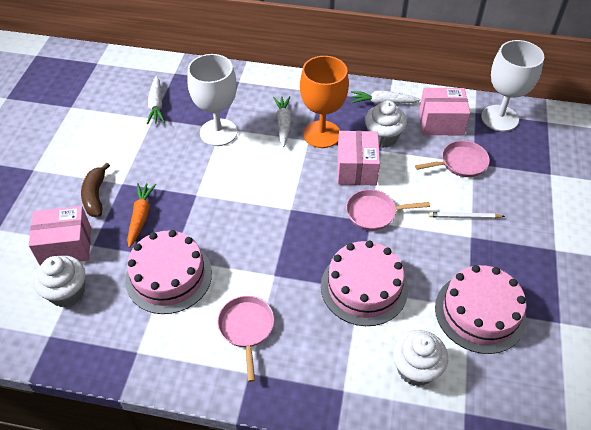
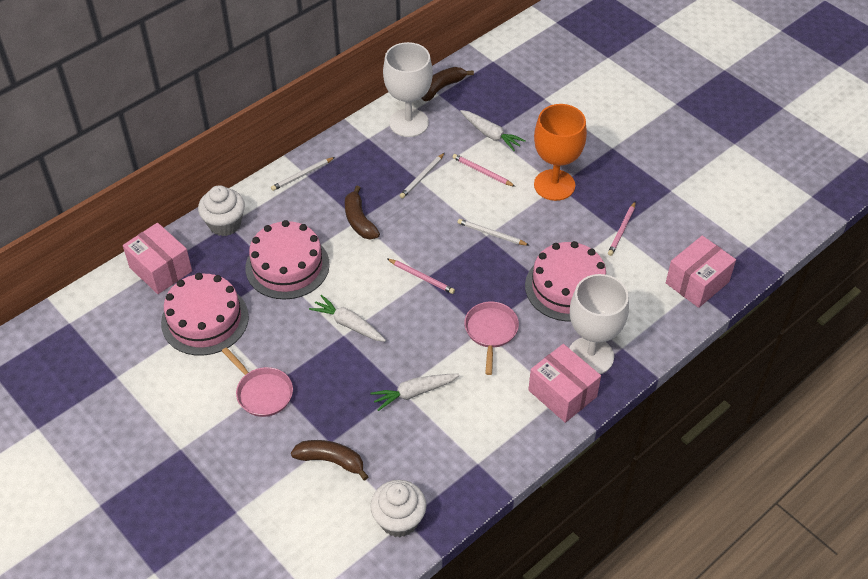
brown banana: [81,162,110,217] = 1 -> [291,440,369,481] [345,186,380,240] [422,67,474,101] = 3
orange carrot: [127,183,156,248] = 1 -> none = 0
pink pan: [218,296,274,382] [346,189,430,231] [415,140,490,177] = 3 -> [222,347,293,417] [464,302,519,375] = 2
pink pencil: none = 0 -> [387,259,455,294] [453,154,516,187] [608,201,636,256] = 3
white cupcake: [33,255,85,307] [365,100,407,148] [393,330,448,386] = 3 -> [198,185,245,236] [370,480,426,537] = 2
white pencil: [428,212,505,219] = 1 -> [271,157,335,191] [400,153,445,199] [457,219,530,246] = 3

